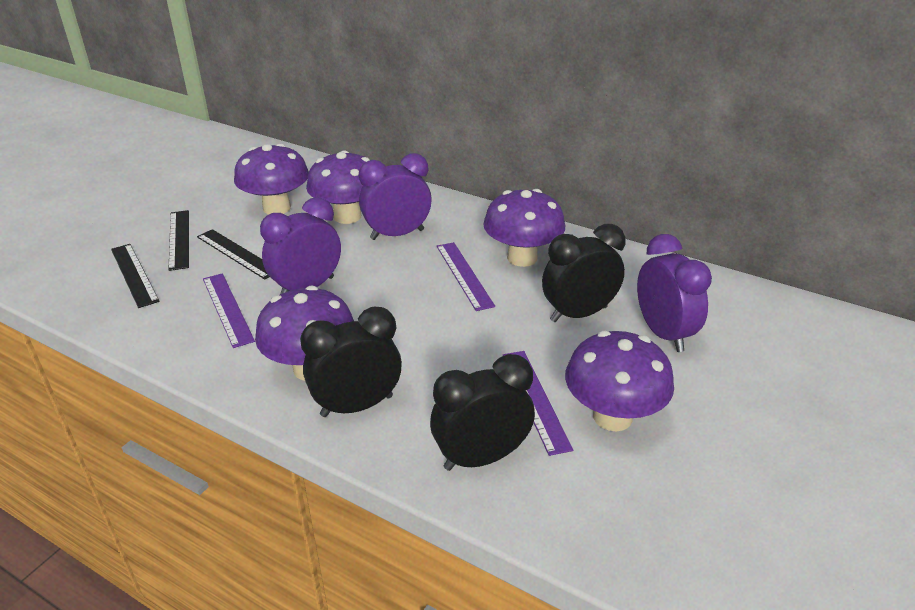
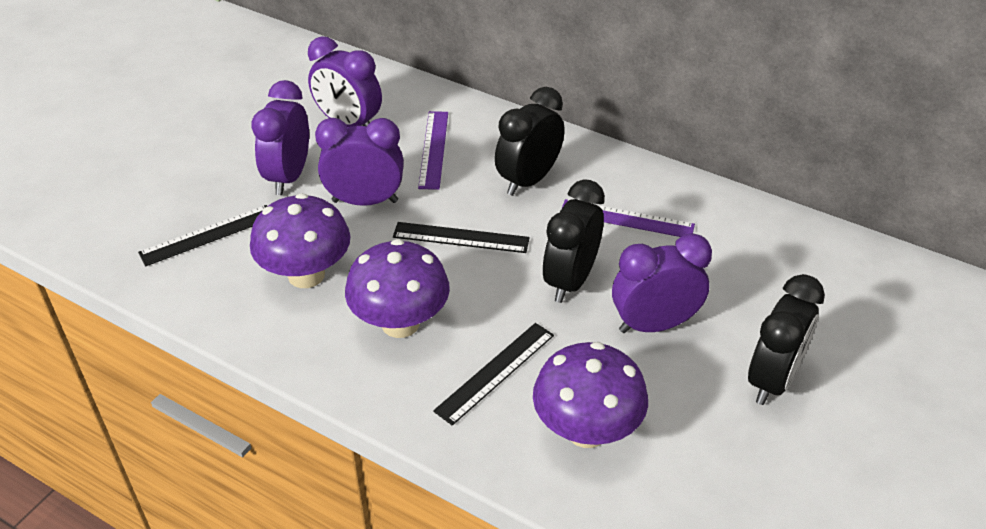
purple clock: [260,197,341,294] [359,153,432,240] [637,234,712,352] = 3 -> [251,80,309,195] [308,36,382,127] [315,118,404,206] [612,233,712,333] = 4
purple mushroom: [234,144,309,214] [255,286,354,381] [306,150,370,224] [483,189,565,267] [565,331,674,431] = 5 -> [250,193,350,288] [345,239,450,338] [533,342,648,448] = 3
purple ruler: [203,273,255,348] [437,242,495,311] [503,351,573,456] = 3 -> [418,111,448,190] [562,199,695,237] = 2

